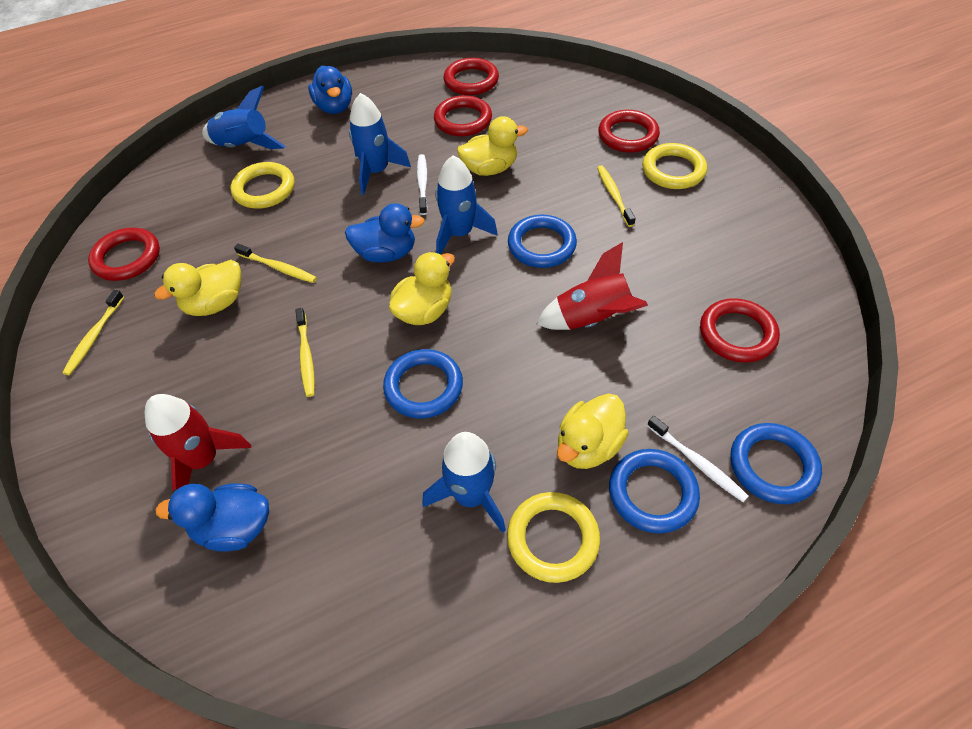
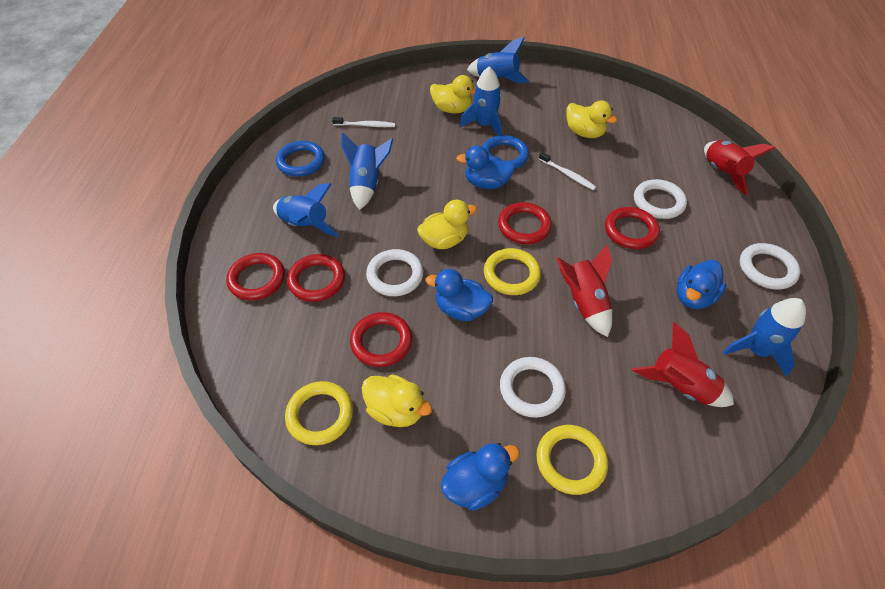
blue duck: [155,484,269,551] [308,66,352,114] [345,203,425,262] = 3 -> [425,269,493,321] [441,443,520,511] [456,145,515,189] [677,260,726,309] = 4
blue ring: [383,349,463,419] [508,215,577,268] [609,449,700,533] [730,423,822,504] = 4 -> [276,141,325,177] [482,135,529,169] = 2
blue rocket: [202,86,286,149] [349,93,411,195] [422,432,506,533] [435,155,498,255] = 4 -> [273,183,339,237] [341,132,393,210] [460,66,502,136] [467,37,529,83] [722,298,806,377] = 5
red rocket: [145,394,251,491] [537,242,648,330] = 2 -> [556,244,612,337] [632,322,734,407] [704,140,776,195] = 3
white ring: none = 0 -> [366,249,424,296] [500,357,566,418] [634,179,687,219] [740,243,800,290] = 4
yellow toothbrush: [62,290,124,375] [234,244,317,283] [295,308,315,397] [597,165,636,227] = 4 -> none = 0

